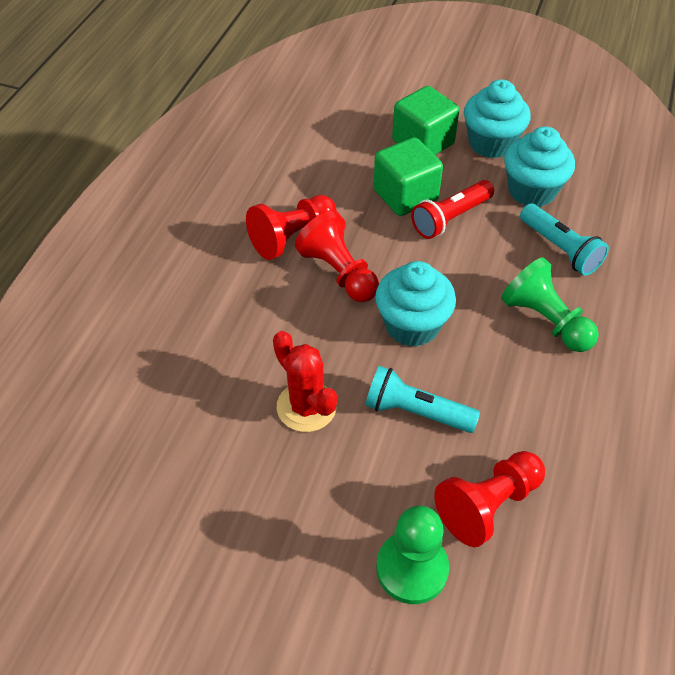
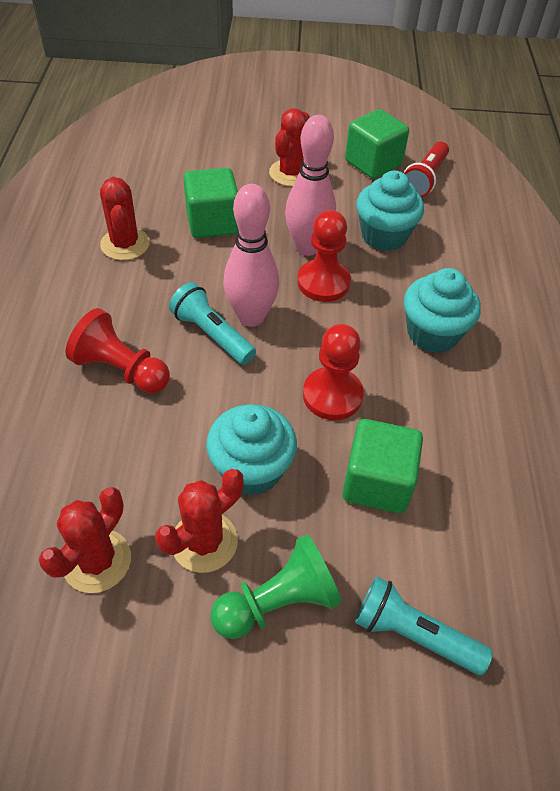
green cube: [373,137,443,216] [392,86,459,155] = 2 -> [183,168,238,238] [342,419,423,513] [345,109,409,179] = 3
green pawn: [376,506,449,604] [501,257,599,352] = 2 -> [210,534,342,639] = 1
pink bowling pin: none = 0 -> [223,184,279,327] [285,115,336,256] = 2
red cactus: [273,331,337,432] = 1 -> [39,487,131,593] [100,177,150,260] [155,469,244,573] [269,108,310,186] = 4

